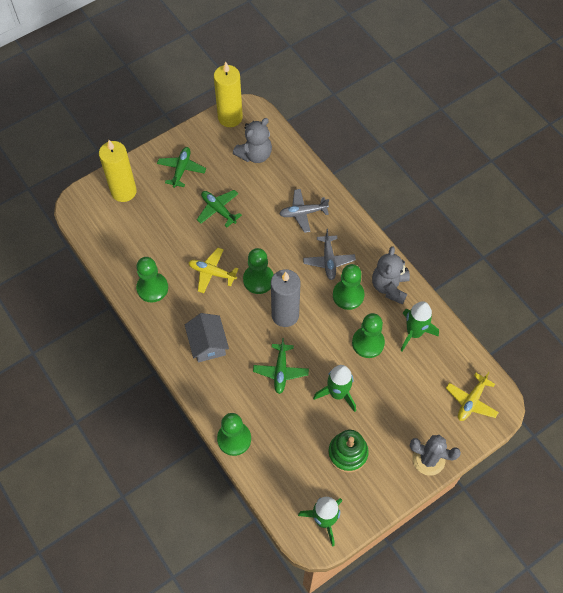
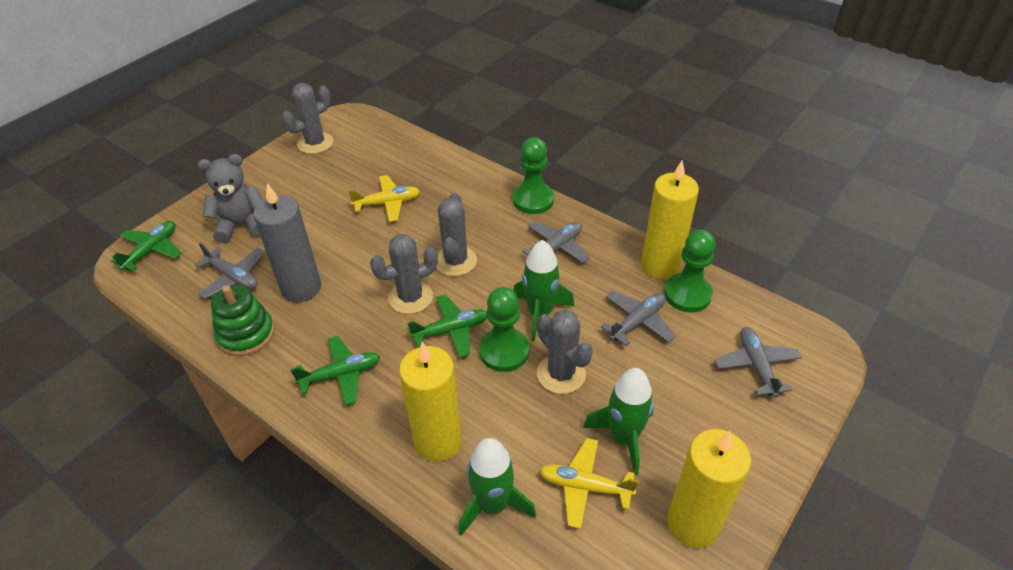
green pawn: [136,257,168,303] [217,413,251,456] [243,248,274,294] [333,264,364,310] [352,313,385,358] = 5 -> [479,287,529,372] [513,137,554,214] [664,230,716,312] = 3
grey cactus: [410,435,461,476] = 1 -> [282,83,333,154] [370,234,438,314] [436,193,477,276] [537,310,593,394] = 4
grey house: [185,313,229,363] = 1 -> none = 0
grey plane: [279,189,329,233] [303,229,356,280] = 2 -> [194,243,264,298] [522,221,590,263] [601,291,676,346] [714,327,802,398] = 4
grey teddy bear: [233,118,272,163] [372,246,410,304] = 2 -> [197,154,263,243] = 1
yellow candle: [99,140,137,202] [214,62,243,127] = 2 -> [399,342,462,462] [641,161,699,279] [667,429,751,548] = 3

